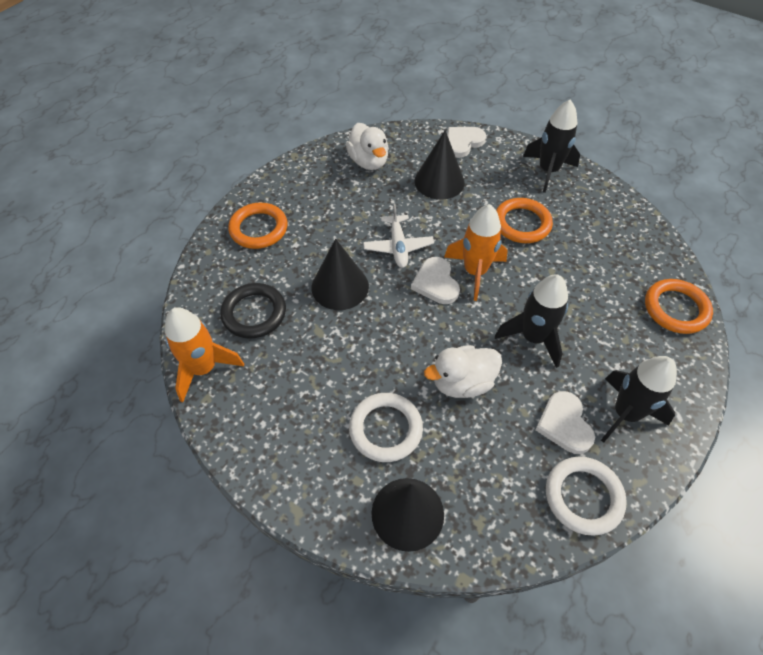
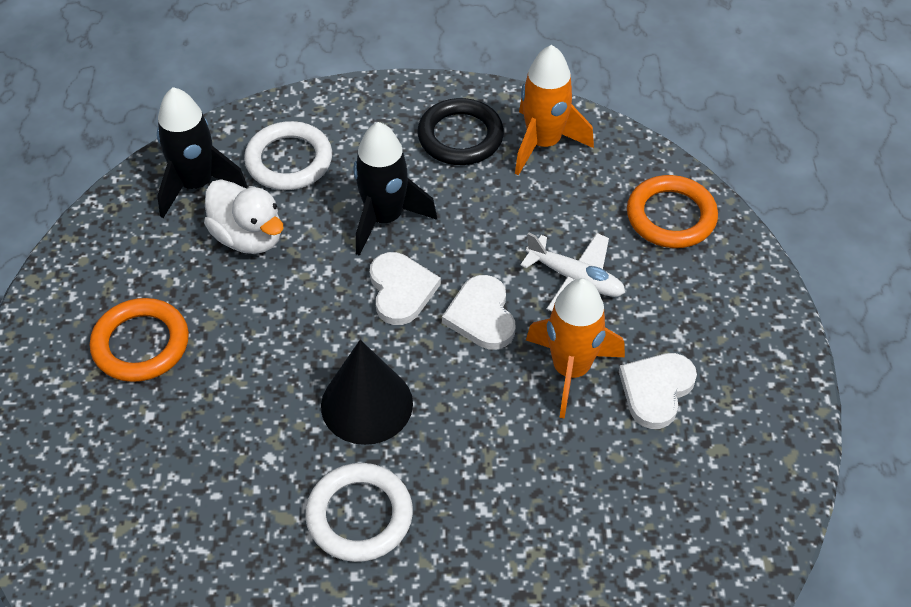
black cone: [312,239,369,310] [371,478,444,552] [415,130,465,200] = 3 -> [321,340,413,445] = 1
black rocket: [495,274,568,368] [523,100,580,193] [601,356,677,443] = 3 -> [157,87,248,218] [354,122,437,256] = 2
orange ring: [228,203,287,249] [496,198,553,243] [645,279,713,334] = 3 -> [90,298,189,382] [627,175,718,248] = 2
white duck: [346,123,389,170] [424,345,502,398] = 2 -> [204,179,284,254] = 1

